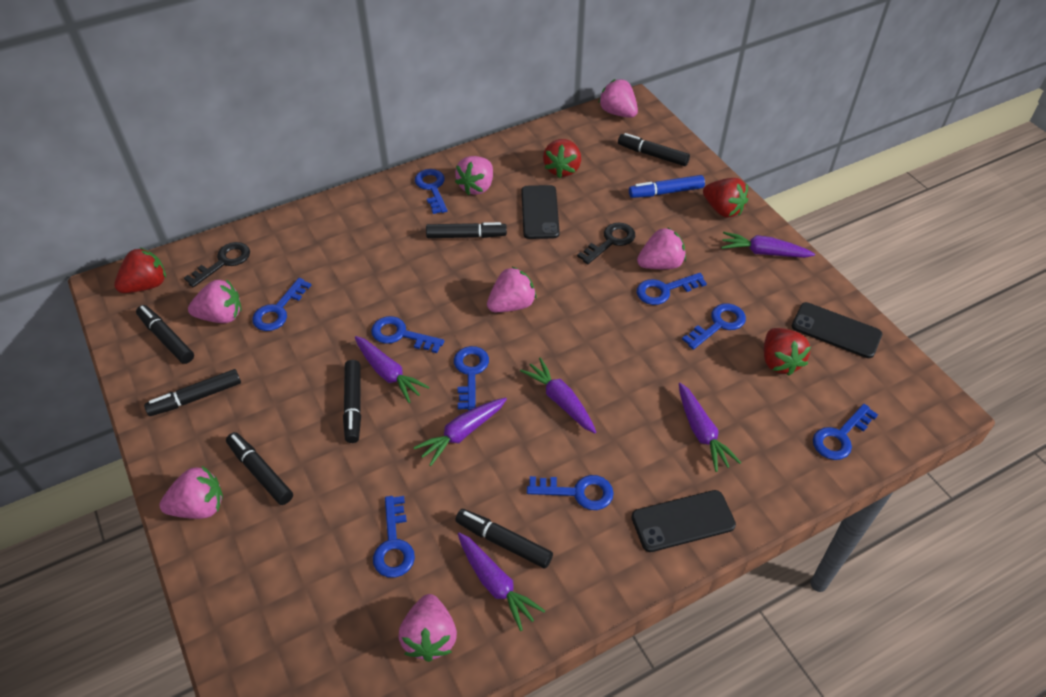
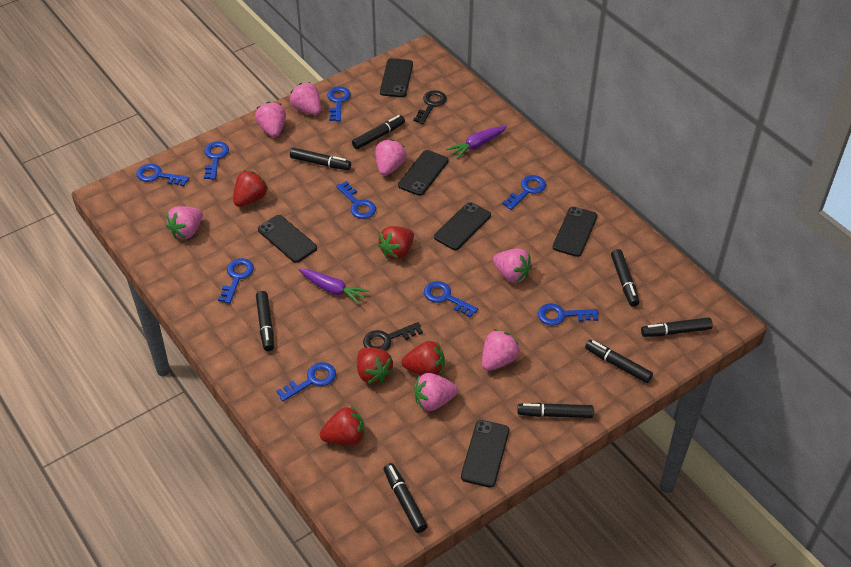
black marker: [136,305,194,364] [144,369,241,416] [226,432,293,505] [343,360,361,443] [426,222,507,238] [455,509,553,569] [618,133,690,166] = 7 -> [256,291,274,351] [290,148,351,170] [352,115,405,149] [383,463,428,533] [517,403,594,418] [585,340,653,383] [611,249,639,306] [641,317,713,337] = 8
black phone: [521,185,560,239] [632,490,736,552] [792,302,882,358] = 3 -> [258,215,317,263] [380,58,413,97] [398,150,448,196] [434,202,491,250] [461,420,509,488] [553,206,597,257] = 6
blue marker: [629,175,705,198] = 1 -> none = 0
purple carrot: [355,336,429,403] [413,398,507,466] [458,532,545,631] [520,357,596,433] [679,383,741,472] [721,232,815,258] = 6 -> [298,269,369,305] [446,126,507,160] = 2
red strawberry: [114,248,166,293] [543,139,581,178] [703,178,748,218] [764,328,811,376] = 4 -> [233,171,268,207] [320,406,364,446] [357,348,394,384] [378,226,414,260] [402,341,445,376] = 5

